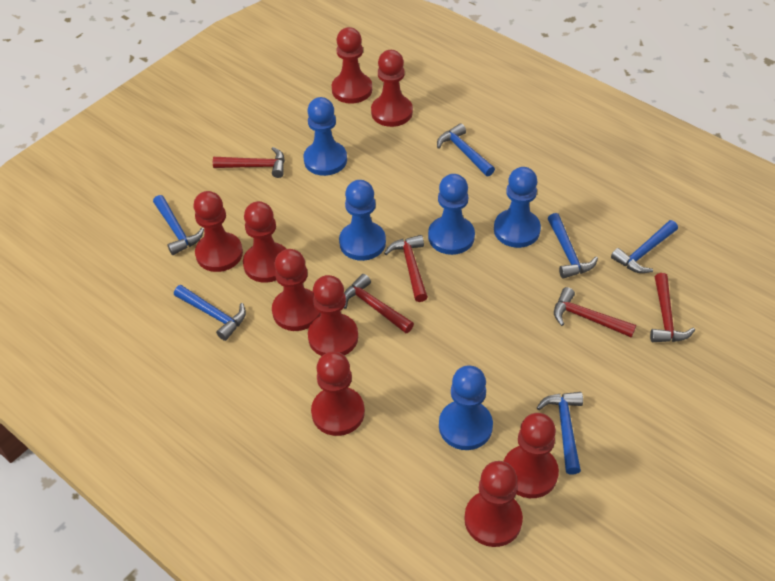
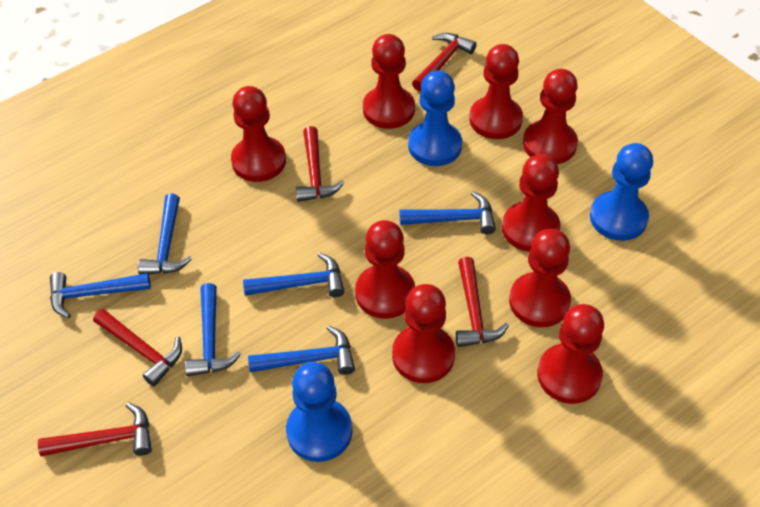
blue pawn: [303,97,347,176] [339,180,386,261] [428,174,475,255] [439,365,493,450] [494,167,541,248] = 5 -> [286,362,352,462] [408,70,462,166] [590,143,653,241] = 3

